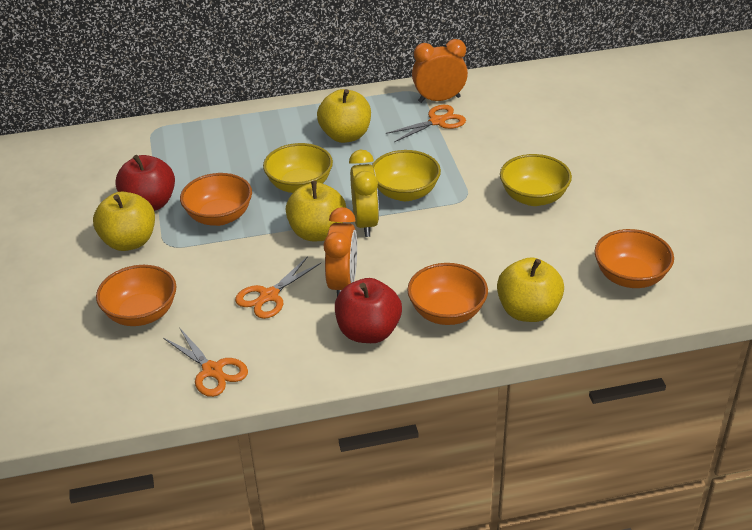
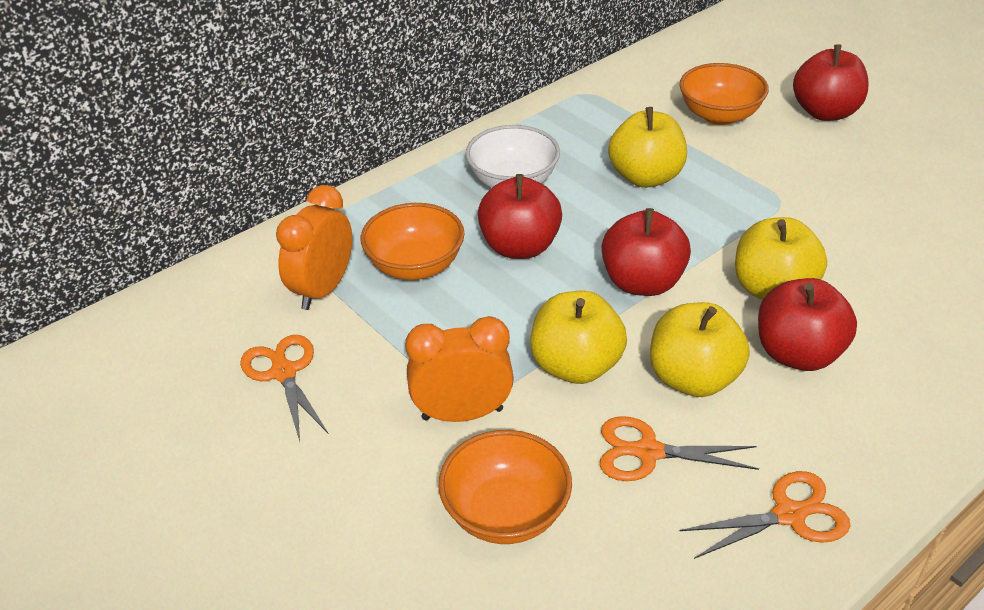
orange bowl: [96,265,176,326] [180,173,252,226] [407,263,488,325] [595,229,674,288] = 4 -> [361,203,465,280] [438,430,572,544] [680,63,769,125] = 3
red apple: [115,155,175,211] [335,278,402,343] = 2 -> [478,174,562,259] [602,208,691,296] [758,278,857,371] [793,45,869,121] = 4
white bowl: none = 0 -> [465,125,560,188] = 1
yellow bowl: [263,143,333,193] [372,150,441,201] [500,154,572,206] = 3 -> none = 0
yellow clock: [349,150,379,237] = 1 -> none = 0

